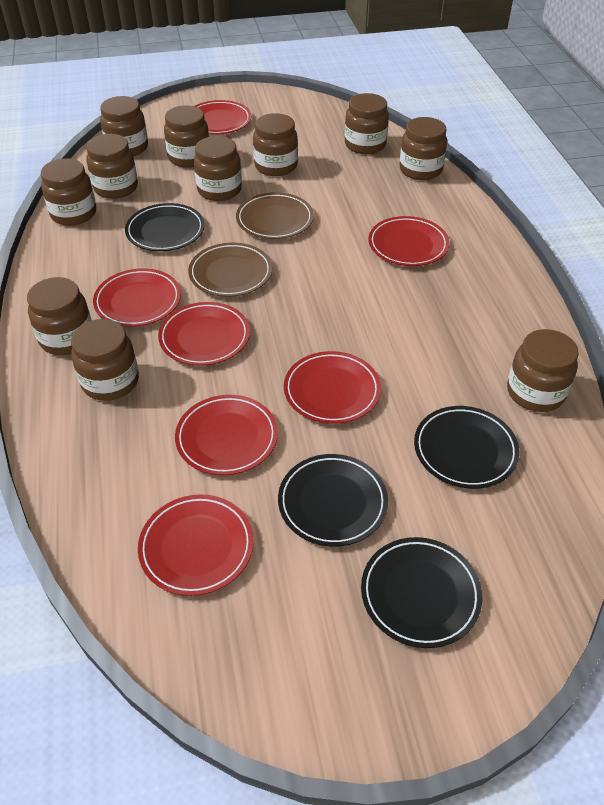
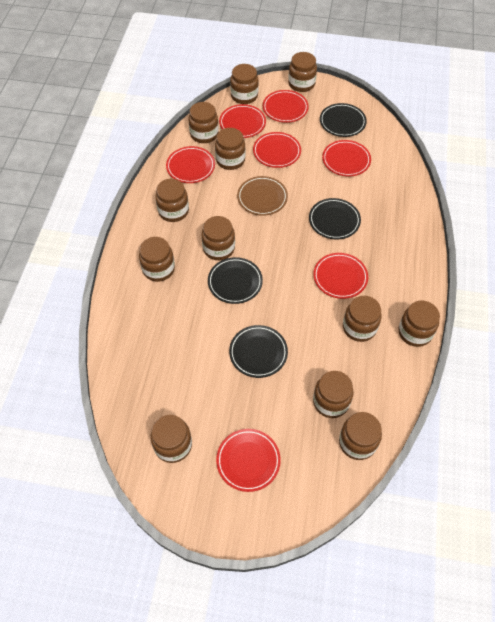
brown jar: [27,277,92,355] [41,158,96,226] [71,319,139,401] [86,134,138,199] [100,96,148,156] [164,105,209,168] [194,136,242,201] [253,113,298,176] [345,93,389,154] [399,117,447,180] [507,329,579,412] = 11 -> [139,237,175,282] [150,415,192,463] [155,179,189,222] [188,102,219,143] [201,216,235,260] [215,128,246,170] [230,64,259,104] [288,52,317,92] [313,371,354,418] [339,412,382,460] [343,296,381,342] [398,301,440,347] = 12
brown plate: [188,243,272,297] [236,192,314,239] = 2 -> [237,176,288,216] = 1

